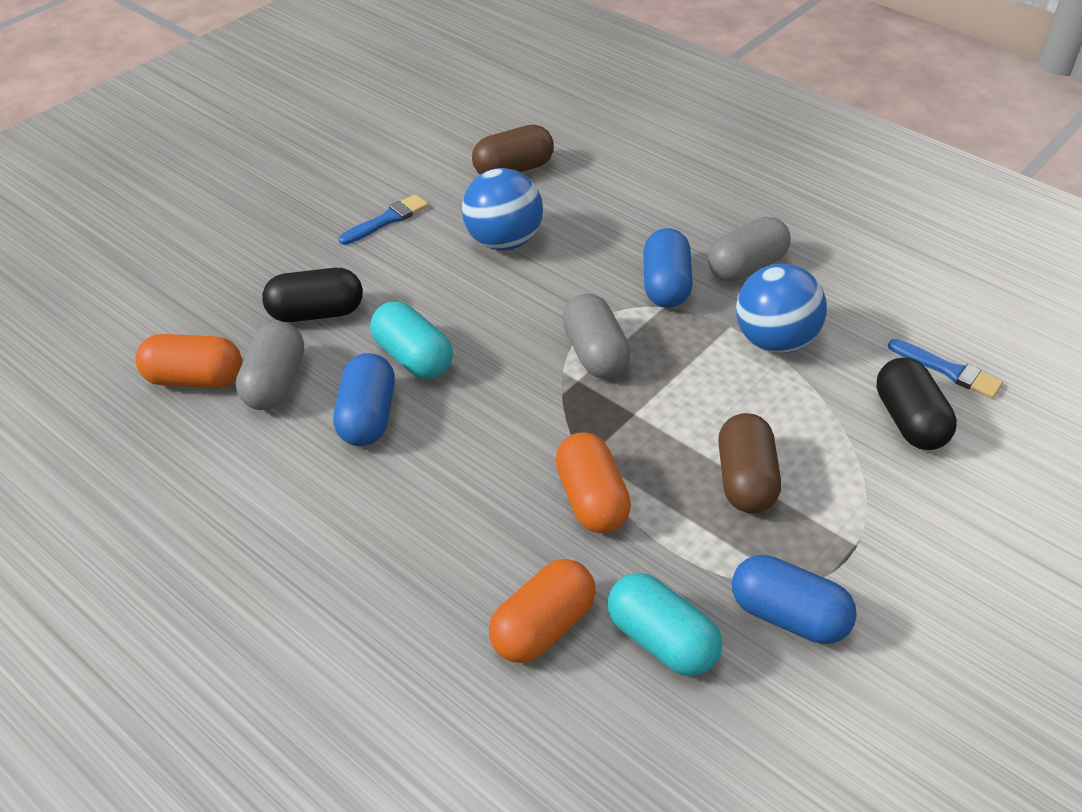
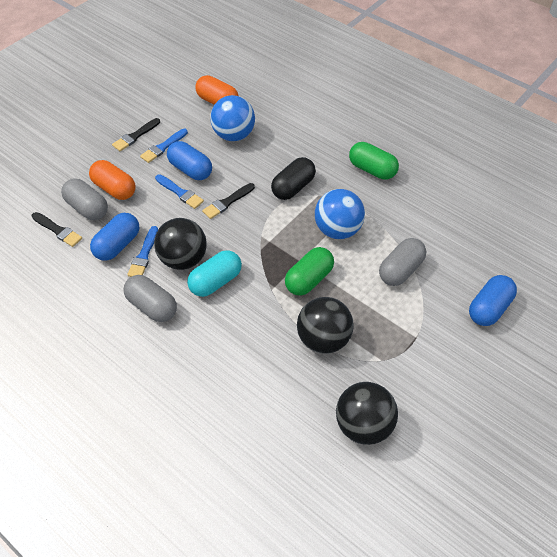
black ball: none = 0 -> [154,218,207,270] [297,297,354,354] [336,382,398,445] = 3
black brush: none = 0 -> [32,212,82,247] [112,118,160,151] [202,183,255,219] = 3
black capsule: [262,268,363,322] [876,358,957,450] = 2 -> [271,157,316,200] = 1
blue brush: [339,194,428,245] [888,339,1003,398] = 2 -> [127,226,158,277] [140,129,188,163] [155,174,204,209] = 3
brown capsule: [472,125,554,174] [718,413,781,514] = 2 -> none = 0
green capsule: none = 0 -> [285,247,334,296] [349,142,399,180] = 2
orange capsule: [136,334,242,388] [489,559,596,663] [555,432,631,533] = 3 -> [89,160,136,200] [195,75,238,105] = 2
turquoise capsule: [370,301,453,379] [608,573,722,676] = 2 -> [187,250,242,297] = 1

